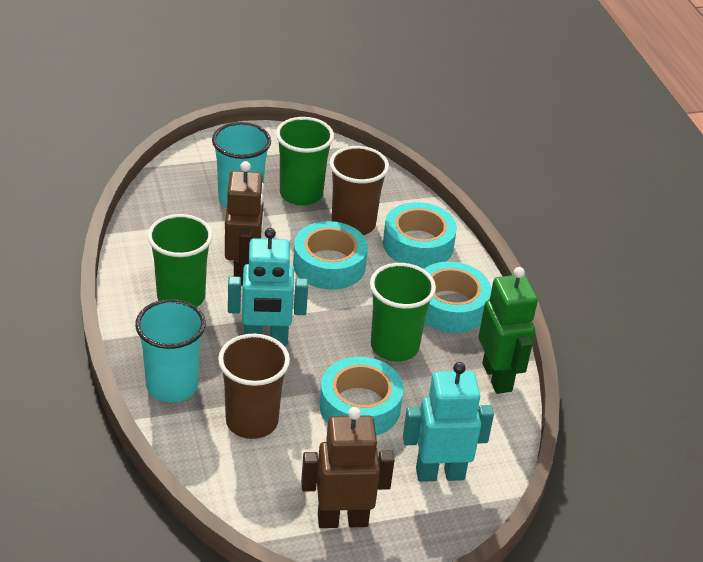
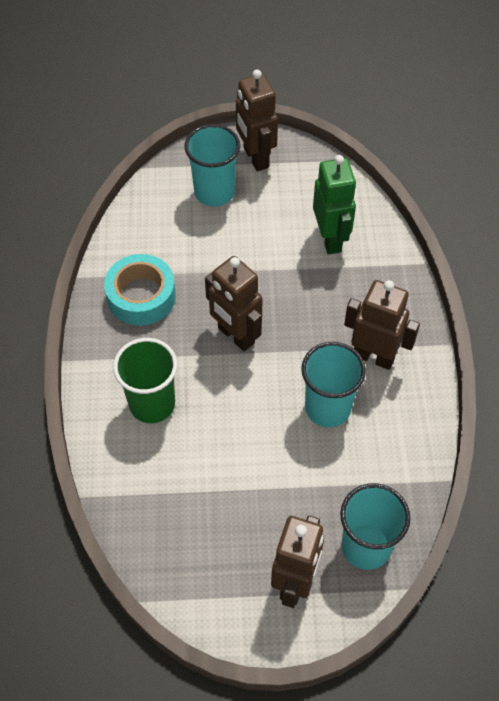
brown cup: [218,334,290,439] [329,146,389,235] = 2 -> none = 0
brown robot: [225,161,264,285] [301,407,395,528] = 2 -> [205,256,263,351] [236,69,278,171] [271,515,324,608] [344,280,420,370] = 4
green cup: [147,214,213,307] [276,117,334,206] [370,263,436,362] = 3 -> [113,338,177,423] = 1
turquoise cup: [135,299,206,402] [212,122,271,208] = 2 -> [185,124,240,207] [301,342,366,427] [340,483,410,570] = 3
turquoise robot: [228,228,308,346] [403,362,494,482] = 2 -> none = 0
turquoise tape: [293,221,368,290] [319,357,404,436] [383,202,457,268] [424,261,491,333] = 4 -> [104,254,176,326] = 1

